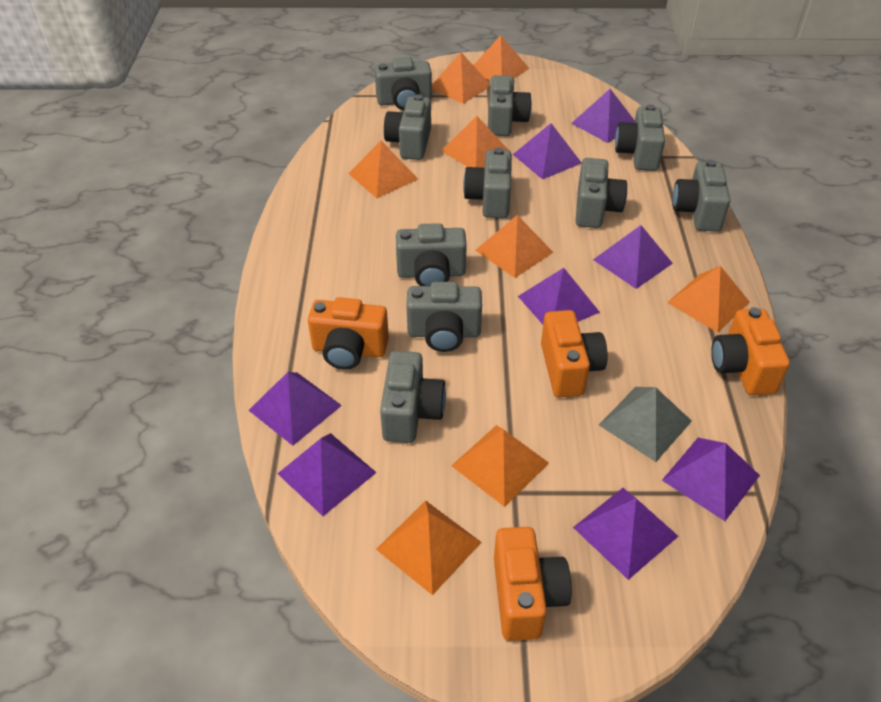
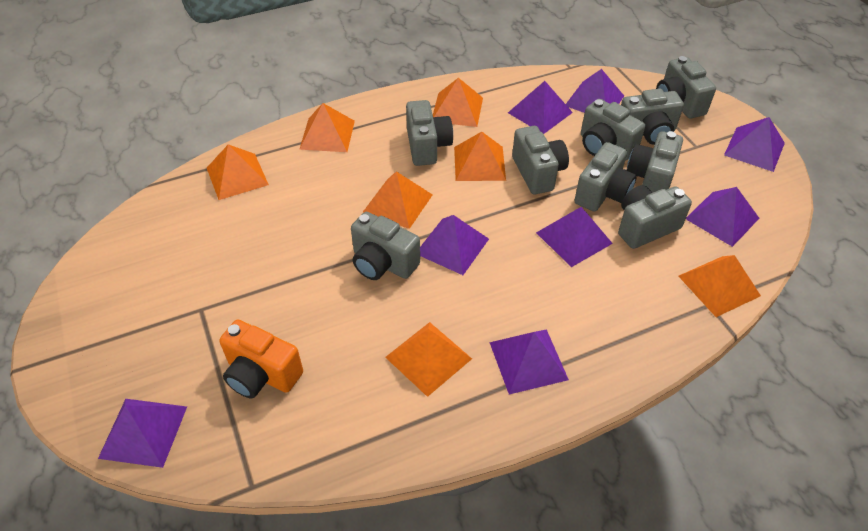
grey camera: [375,57,432,110] [380,351,446,443] [384,94,431,160] [396,223,467,286] [406,282,482,352] [463,147,512,218] [488,75,532,136] [576,158,627,228] [615,104,665,171] [672,159,730,232] = 10 -> [351,212,420,280] [406,100,453,166] [512,126,569,194] [574,142,637,212] [581,99,645,161] [618,185,692,249] [621,89,684,145] [627,131,683,192] [656,56,716,119] = 9
grey pyramid: [599,387,692,462] = 1 -> none = 0
orange camera: [308,297,389,369] [494,527,571,641] [541,310,608,398] [711,307,790,395] = 4 -> [219,320,303,399] = 1
orange pyramid: [348,141,418,198] [376,500,482,595] [432,52,490,104] [441,116,508,168] [451,425,549,507] [473,35,529,81] [475,215,554,278] [667,266,750,333] = 8 -> [207,144,269,200] [299,103,355,152] [363,171,433,229] [385,322,472,397] [433,78,483,127] [454,132,506,181] [679,255,761,317] = 7

